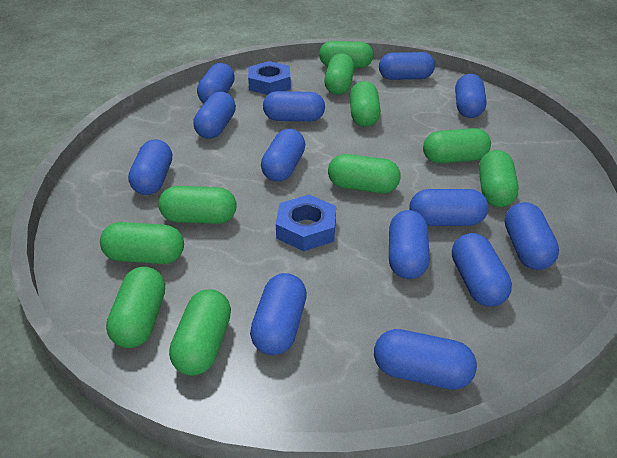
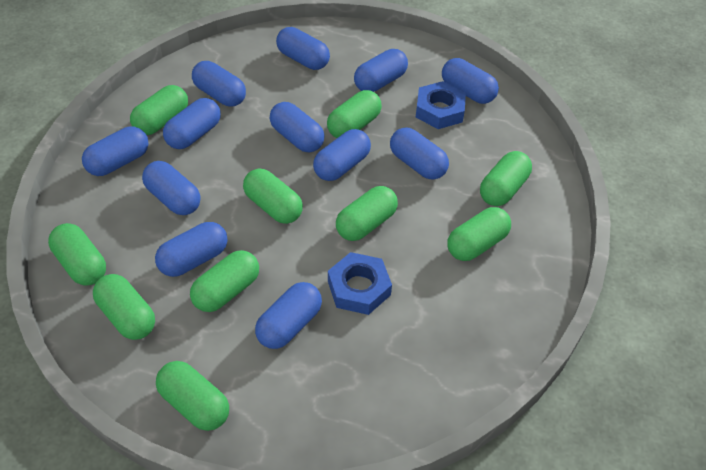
blue capsule: [128,139,172,195] [193,92,236,139] [197,63,235,103] [250,273,307,355] [261,129,305,182] [263,91,325,122] [374,329,477,390] [379,52,435,80] [389,210,430,279] [409,189,489,226] [452,233,512,307] [455,74,486,118] [505,202,559,270] = 13 -> [82,126,149,176] [142,161,200,215] [155,222,227,277] [163,98,221,149] [192,61,246,107] [255,282,322,349] [270,102,324,152] [276,27,330,70] [313,129,371,181] [354,49,408,92] [390,127,449,180] [442,58,499,104] = 12

